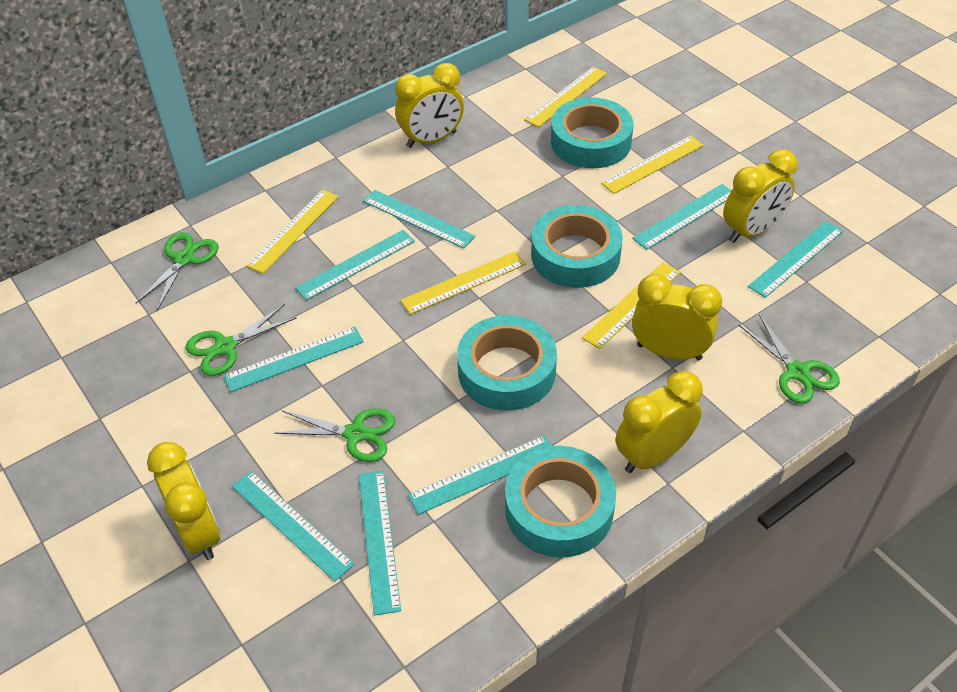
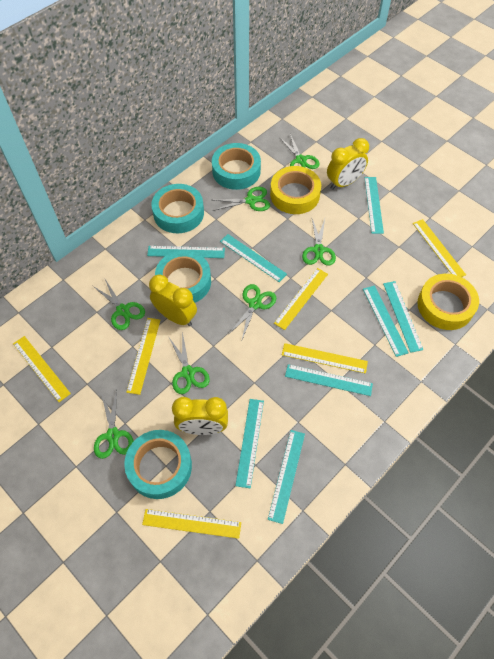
green scissors: [136,232,219,311] [186,304,297,376] [274,408,395,462] [739,315,840,404] = 4 -> [93,279,145,330] [94,390,134,459] [168,332,210,394] [213,187,270,211] [228,284,276,339] [279,134,320,169] [302,219,336,265] = 7
yellow clock: [147,442,221,560] [395,63,464,148] [616,371,703,473] [632,274,722,360] [723,149,798,243] = 5 -> [149,275,197,326] [172,397,228,435] [327,138,369,190] = 3
yellow ruler: [247,190,339,274] [400,251,526,315] [524,67,607,127] [582,262,681,349] [601,135,704,194] = 5 -> [13,336,71,402] [126,318,160,395] [142,509,241,539] [274,268,328,330] [282,343,368,374] [413,219,466,277] = 6
yellow tape: none = 0 -> [270,166,321,214] [417,274,479,330] = 2

